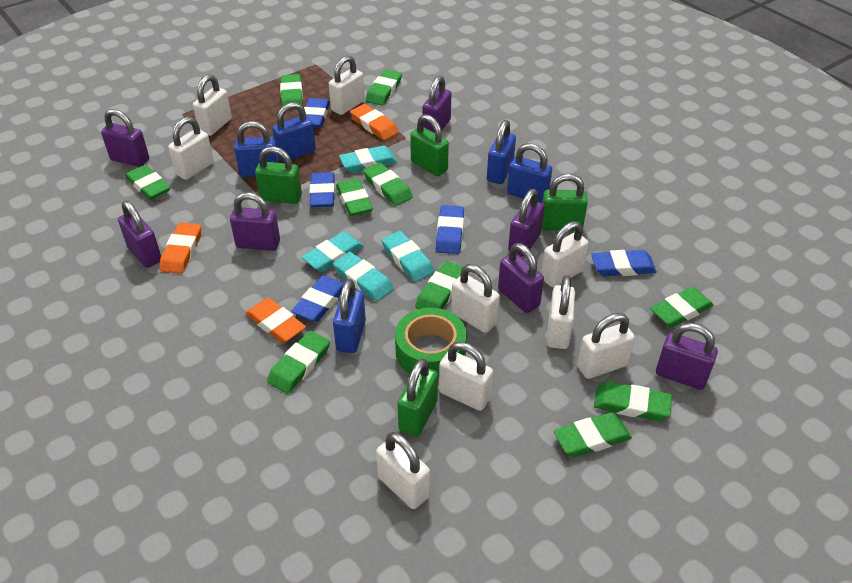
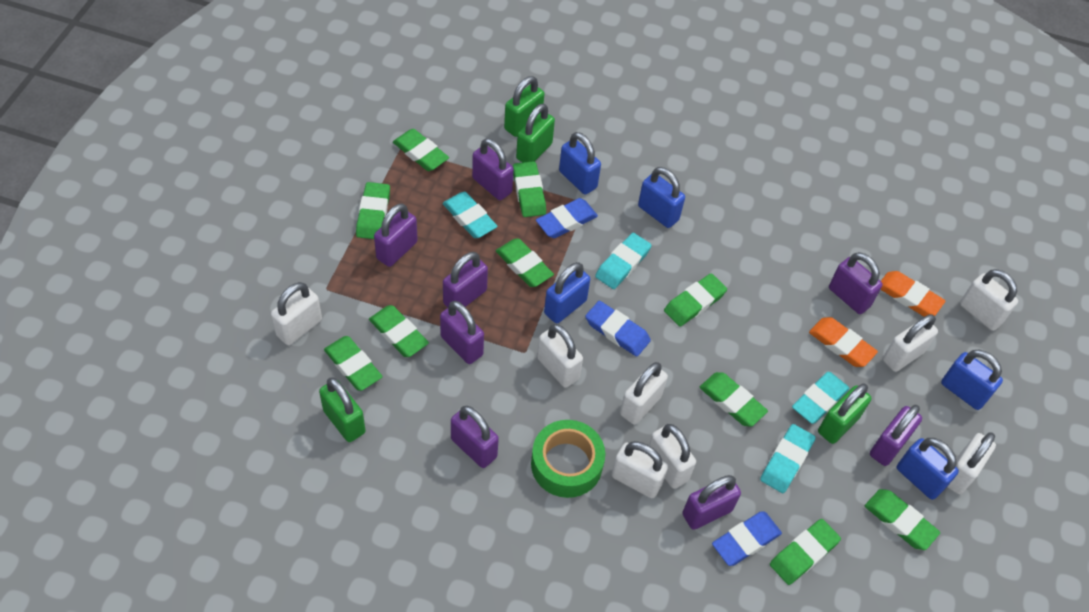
blue eraser: [291,275,344,322] [304,98,330,128] [309,172,335,207] [436,205,464,254] [591,250,657,276] = 5 -> [536,198,598,238] [585,301,651,357] [712,512,782,566] = 3
orange eraser: [159,222,201,274] [245,298,306,343] [350,104,399,140] = 3 -> [809,317,878,367] [880,271,946,317] = 2
purple padlock: [101,109,149,167] [118,200,161,268] [230,192,280,251] [423,76,452,133] [498,243,544,313] [508,189,544,257] [656,323,718,390] = 7 -> [374,203,418,267] [440,301,484,364] [443,252,488,307] [451,406,499,468] [472,138,514,200] [682,475,741,530] [829,252,883,314] [870,405,922,466] = 8
white padlock: [168,117,214,180] [193,74,232,136] [329,55,365,115] [376,432,430,509] [439,342,493,411] [451,264,500,333] [541,221,589,287] [547,275,575,349] [577,313,635,379] = 9 -> [271,282,322,345] [537,324,583,388] [611,441,668,498] [620,362,668,425] [649,424,696,489] [883,314,938,372] [947,432,996,494] [960,269,1018,331] = 8

